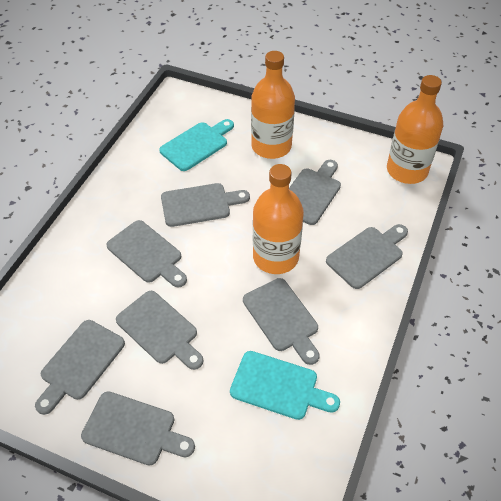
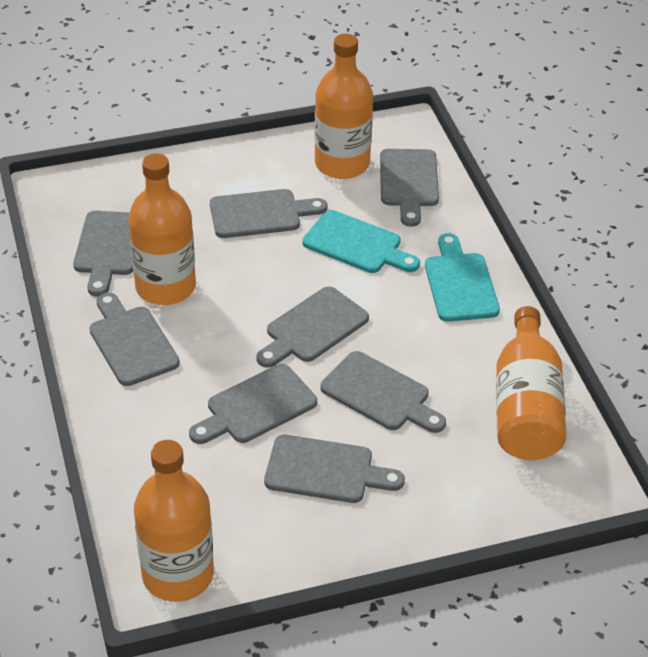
orange bottle: [251,51,295,159] [253,164,304,274] [387,75,443,184] = 3 -> [128,153,196,305] [134,440,214,602] [315,34,373,179] [496,306,566,460] = 4

